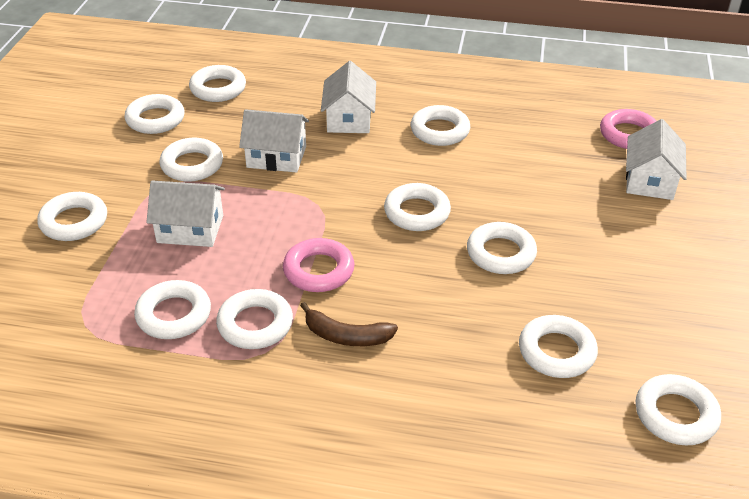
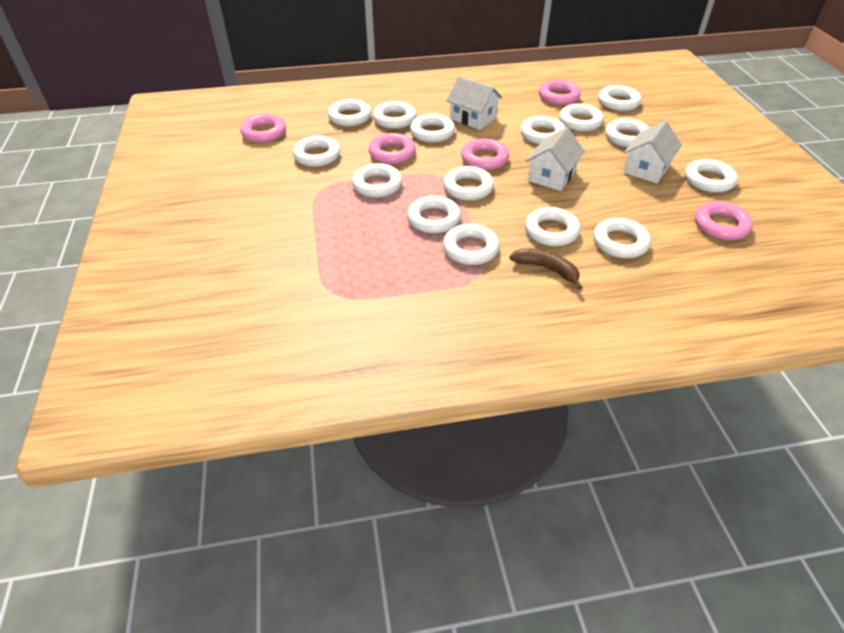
pink ring: [283,238,355,292] [600,109,656,149] = 2 -> [240,114,286,143] [369,133,416,164] [461,139,509,170] [539,79,581,105] [695,201,753,240] = 5
white house: [146,180,225,247] [239,109,309,173] [321,61,376,133] [626,119,687,200] = 4 -> [447,76,503,130] [526,127,585,191] [623,121,682,183] = 3
white ring: [37,192,107,241] [124,94,185,134] [134,280,211,339] [160,138,223,182] [189,65,246,102] [216,289,293,349] [384,183,451,231] [411,105,470,146] [467,222,537,274] [519,315,598,378] [636,374,721,446] = 11 -> [293,135,340,167] [328,99,372,126] [352,163,402,198] [373,101,416,129] [407,195,461,233] [410,114,455,143] [443,166,494,201] [443,224,500,265] [520,116,566,144] [525,207,580,246] [559,103,604,131] [593,218,651,258] [598,85,641,111] [605,118,650,147] [685,159,738,193] = 15

